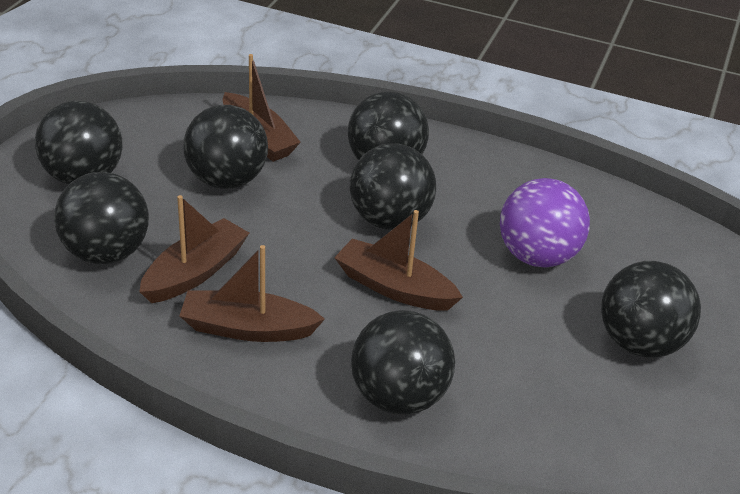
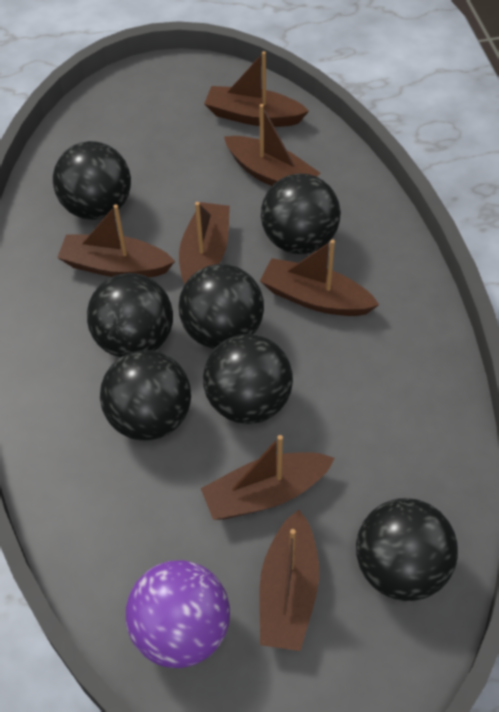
brown boat: [139,195,249,303] [179,245,325,342] [223,54,301,162] [334,210,463,310] = 4 -> [57,204,175,277] [179,202,230,284] [201,435,335,520] [204,51,309,127] [224,104,321,186] [259,510,319,651] [260,240,379,316] = 7

